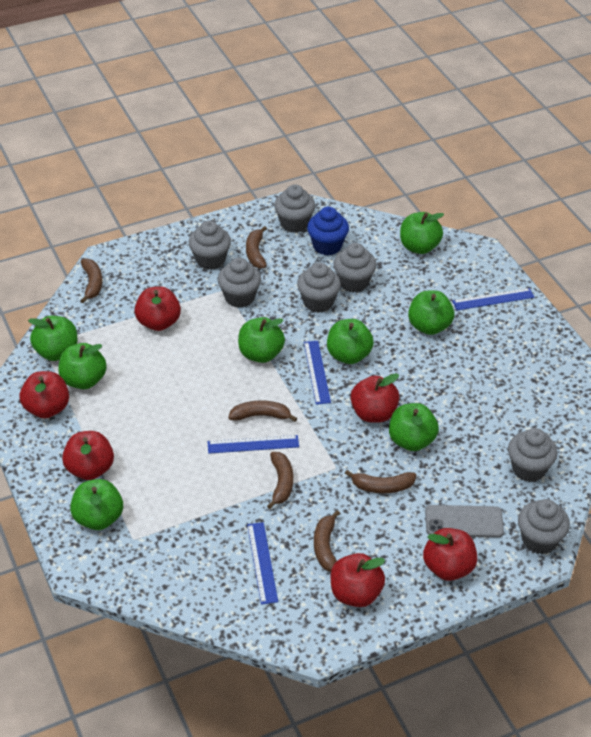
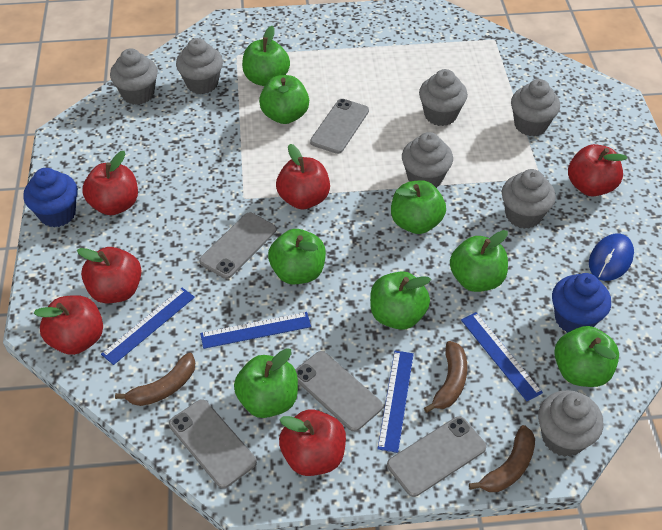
blue cupcake: [307,207,349,255] = 1 -> [23,168,78,227] [552,273,611,333] = 2
blue mouse: none = 0 -> [589,234,634,281] = 1
brown banana: [80,258,102,303] [228,400,297,422] [246,226,267,269] [267,452,293,509] [314,510,340,572] [345,470,416,493] = 6 -> [115,353,195,406] [424,341,467,413] [469,425,535,492] = 3
grey phone: [425,505,504,538] = 1 -> [169,399,257,488] [199,212,276,279] [295,351,383,432] [310,99,369,154] [387,416,487,497] = 5

